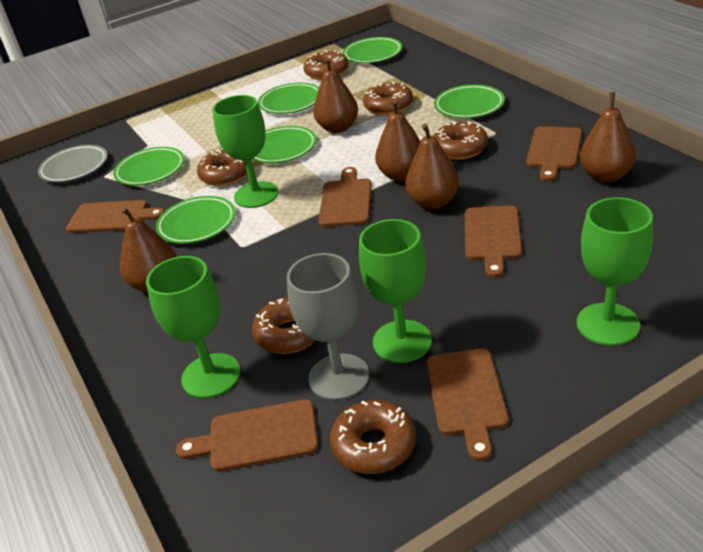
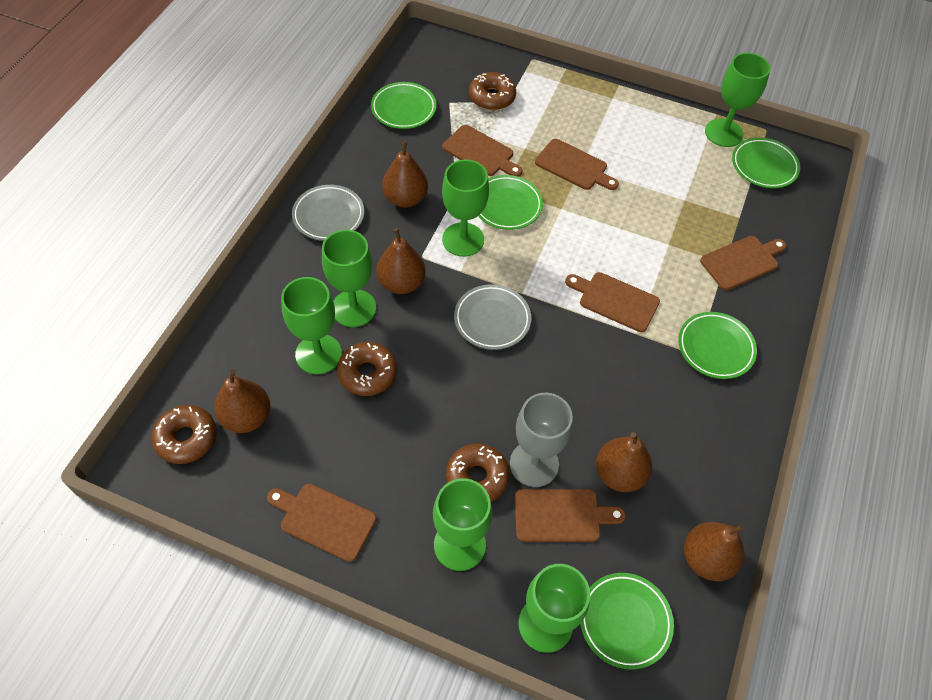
brown donut: [197,148,247,186] [252,297,316,354] [303,50,349,80] [330,400,416,474] [363,81,413,115] [433,121,488,160] = 6 -> [151,405,217,464] [337,342,397,396] [446,443,510,502] [469,72,516,110] = 4
green goblet: [146,256,240,398] [212,95,279,208] [359,219,432,363] [577,197,653,346] = 4 -> [281,277,342,374] [322,230,376,327] [433,478,492,571] [442,159,489,257] [518,564,590,653] [705,53,771,147] = 6
green plate: [113,147,185,186] [156,196,236,244] [252,126,317,163] [258,83,319,114] [343,37,402,63] [434,84,505,118] = 6 -> [371,82,437,129] [478,175,543,230] [580,573,674,670] [678,312,757,379] [732,138,800,188] = 5
grey plate: [38,145,108,182] = 1 -> [292,185,364,241] [454,284,531,350] = 2

